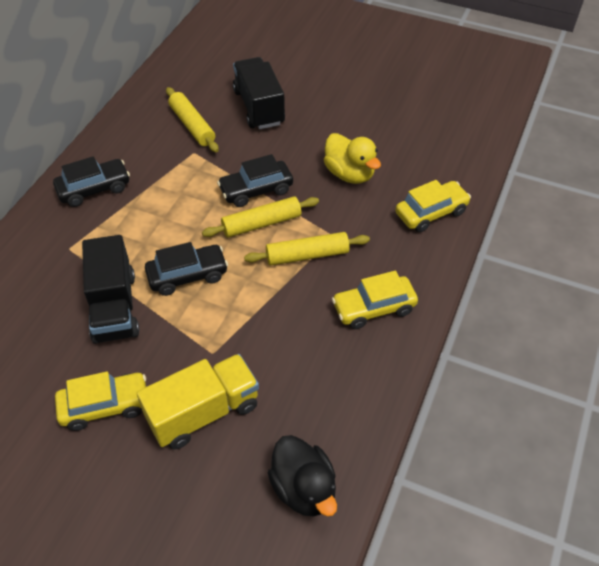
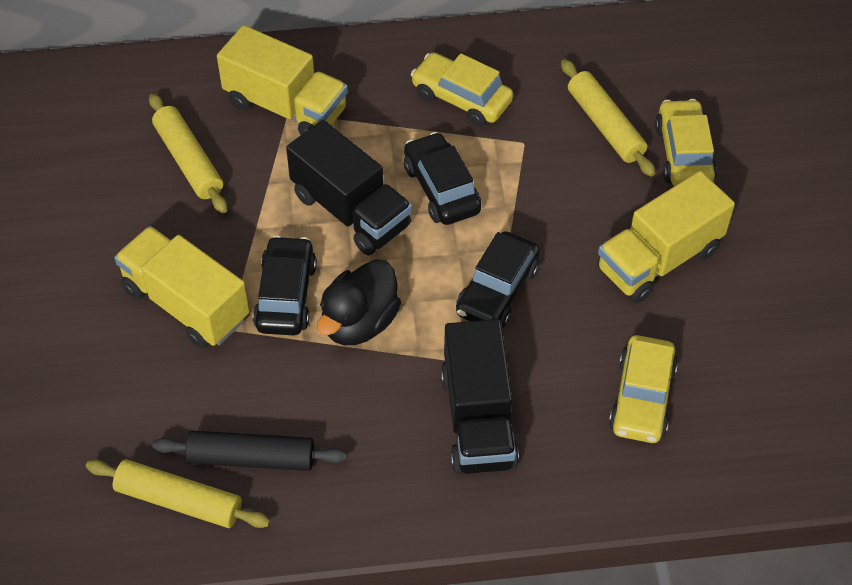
black rolling pin: none = 0 -> [153,431,348,471] = 1
yellow duck: [324,133,381,184] = 1 -> none = 0
yellow truck: [137,354,259,449] = 1 -> [114,226,250,348] [217,25,348,135] [597,171,735,303] = 3

